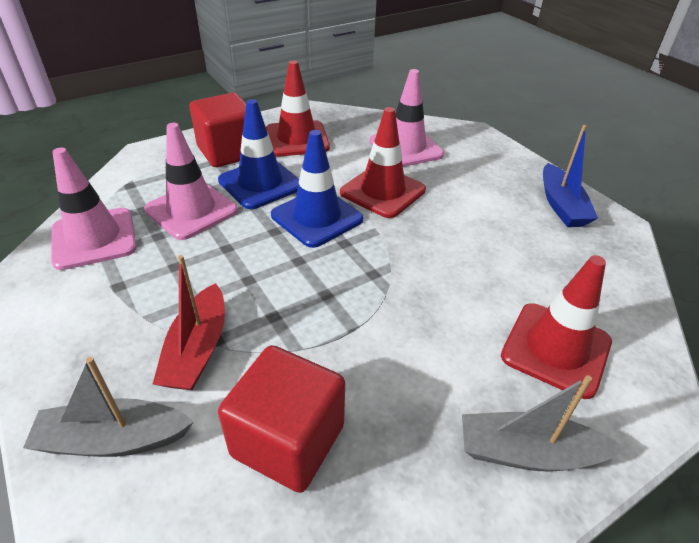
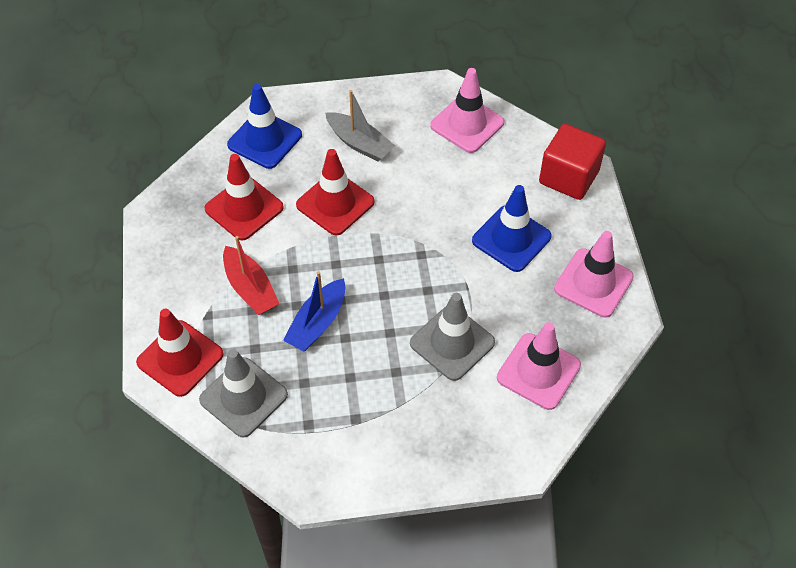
grey boat: [23,357,194,457] [462,375,624,471] = 2 -> [325,90,395,162] = 1
grey traffic cone: none = 0 -> [199,349,288,438] [410,293,495,381] = 2
red cube: [189,93,246,167] [218,345,345,493] = 2 -> [539,124,606,200] = 1

